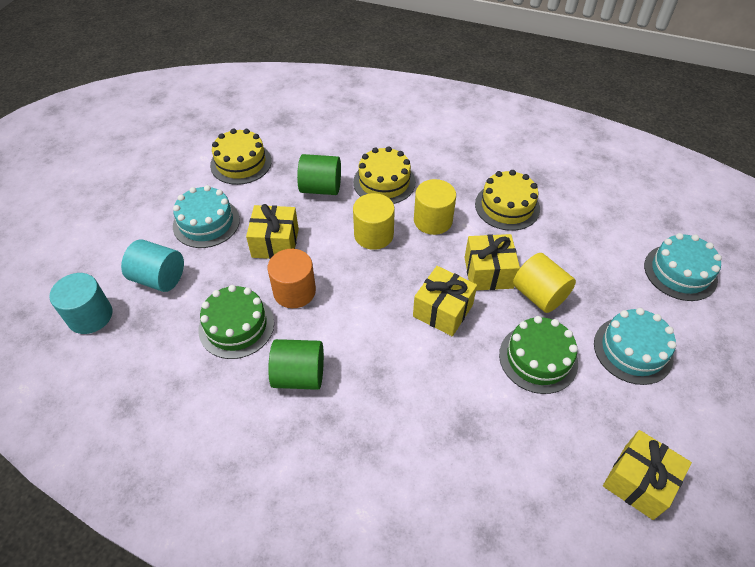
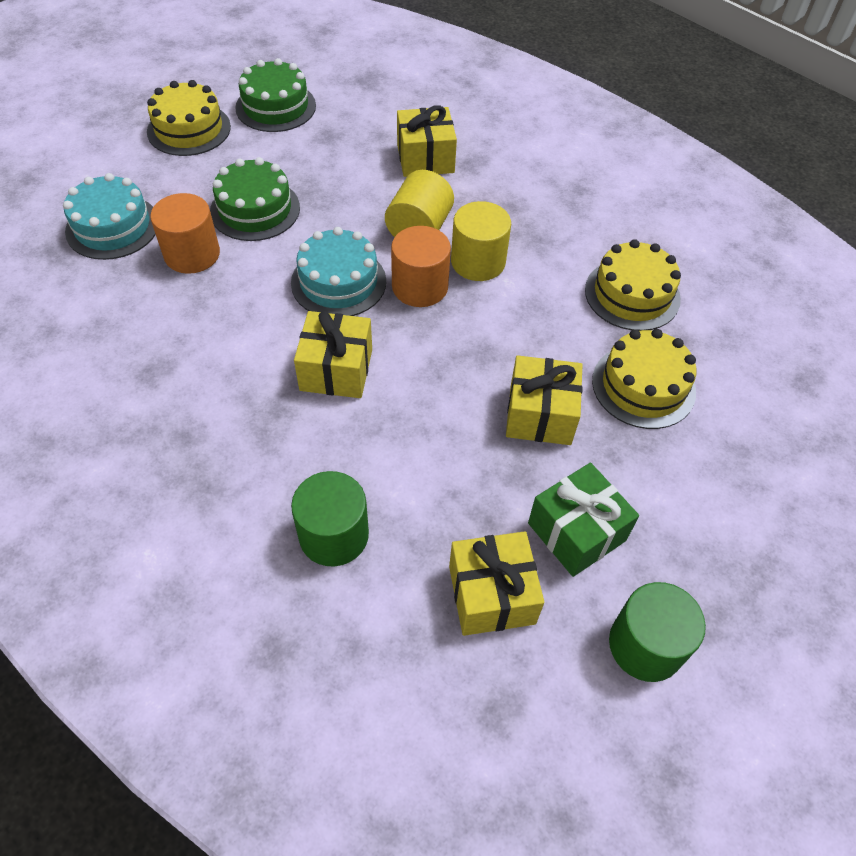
green gift: none = 0 -> [528,463,639,577] = 1
orange cylinder: [267,249,316,308] = 1 -> [150,193,220,274] [391,226,451,307] = 2
turquoise cake: [173,185,240,248] [594,308,676,385] [644,233,722,301] = 3 -> [63,173,156,260] [291,227,386,316] = 2
turquoise cylinder: [49,273,112,334] [121,239,184,292] = 2 -> none = 0
yellow cylinder: [353,193,395,250] [414,179,456,235] [513,253,576,313] = 3 -> [385,170,454,237] [451,201,511,281] = 2

